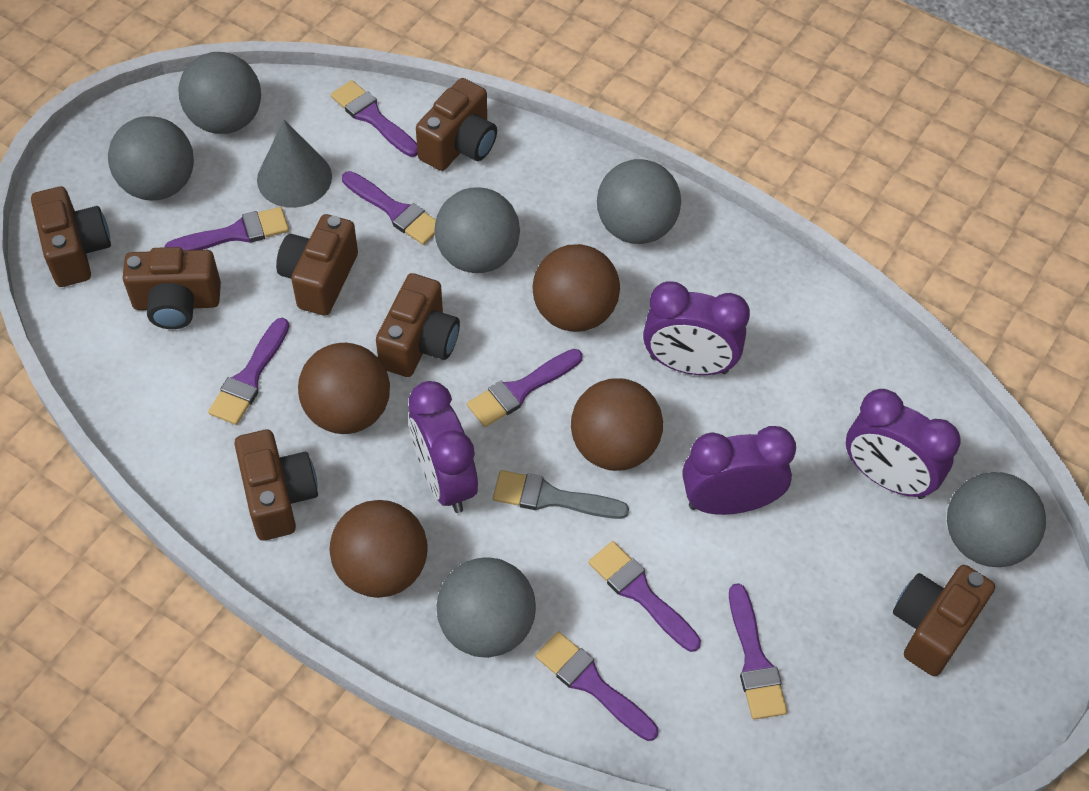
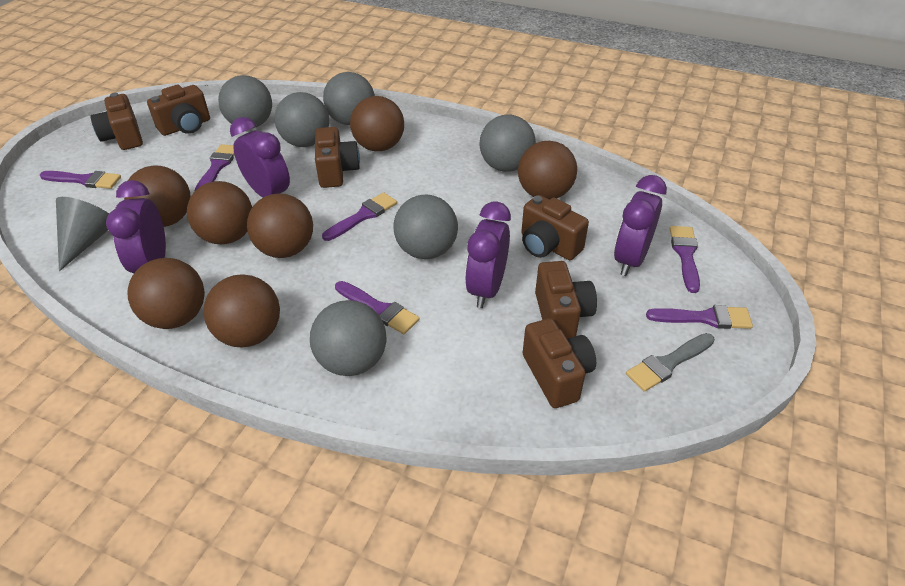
brown ball: [298,343,390,434] [330,500,428,598] [532,244,620,332] [571,378,663,471] = 4 -> [124,165,191,227] [127,258,205,329] [187,181,252,244] [203,274,280,347] [247,193,313,258] [350,96,404,151] [518,141,577,200] = 7
brown camera: [31,186,111,287] [123,247,221,329] [235,429,318,541] [276,214,358,316] [376,273,460,377] [416,78,497,171] [893,565,995,676] = 7 -> [90,93,143,150] [147,85,210,136] [315,127,360,188] [521,195,589,260] [523,318,596,408] [535,261,597,339] = 6
purple brush: [164,207,289,250] [208,318,289,425] [331,80,418,157] [342,171,436,245] [467,349,582,427] [535,631,658,741] [589,541,701,652] [729,583,788,720] = 8 -> [40,171,121,189] [195,144,234,191] [322,192,397,241] [335,281,420,334] [646,305,753,329] [670,226,700,293] = 6

